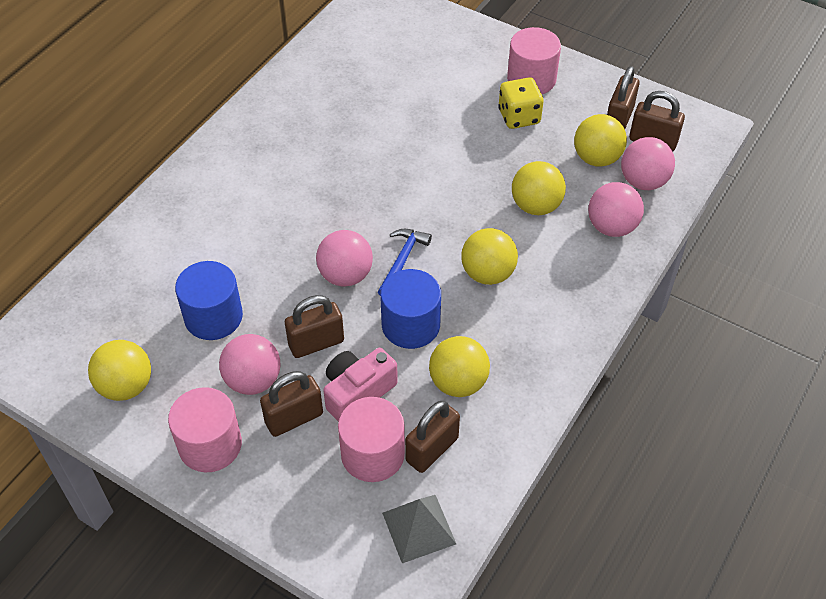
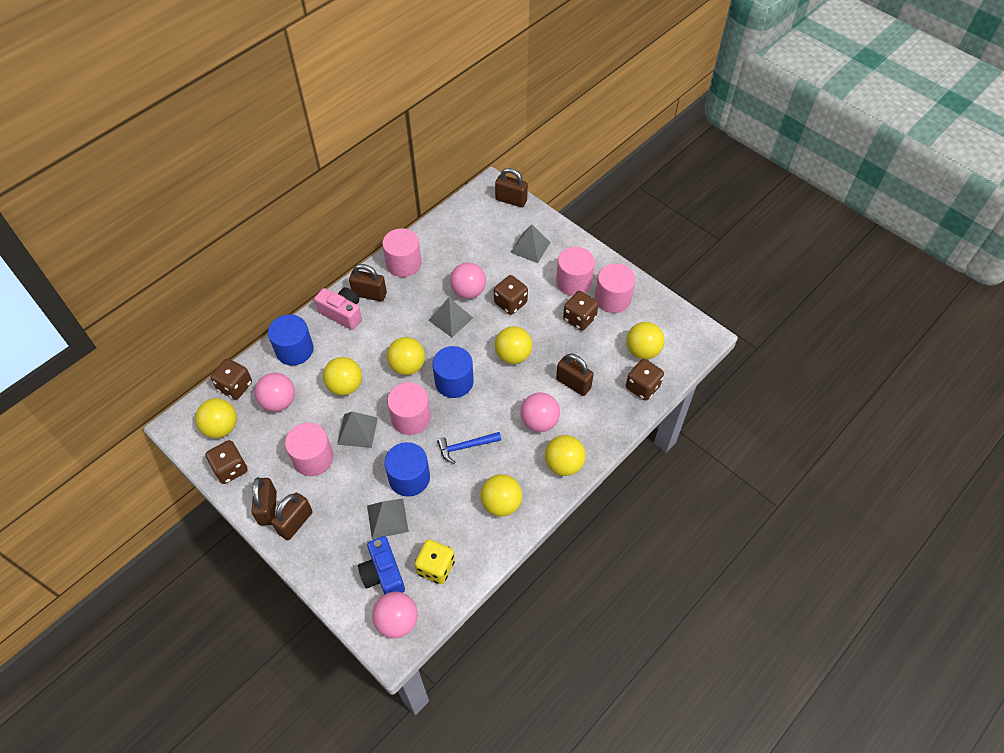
blue camera: none = 0 -> [358,536,405,595] = 1
blue cylinder: [175,261,243,340] [380,269,441,349] = 2 -> [268,314,313,366] [384,442,430,497] [433,346,473,398] = 3
brown dice: none = 0 -> [205,440,248,484] [211,359,252,400] [494,275,528,315] [563,291,599,331] [626,359,664,401] = 5
grey pyramid: [382,495,456,563] = 1 -> [337,412,378,448] [367,499,409,539] [428,298,473,338] [510,224,551,263] = 4
pink cylinder: [168,387,242,473] [338,397,405,482] [507,27,561,94] = 3 -> [285,423,333,476] [382,228,421,277] [387,382,431,435] [556,247,595,296] [595,263,636,313] = 5
yellow ball: [88,340,151,401] [429,336,490,397] [461,228,518,285] [512,161,566,215] [574,114,627,167] = 5 -> [195,398,237,438] [323,357,362,396] [387,337,425,375] [481,474,522,517] [495,326,532,364] [545,435,586,476] [626,322,665,359] = 7

